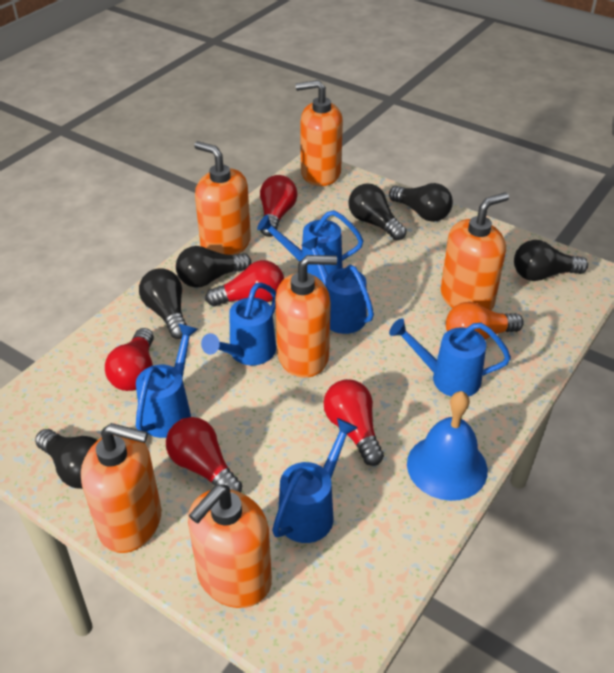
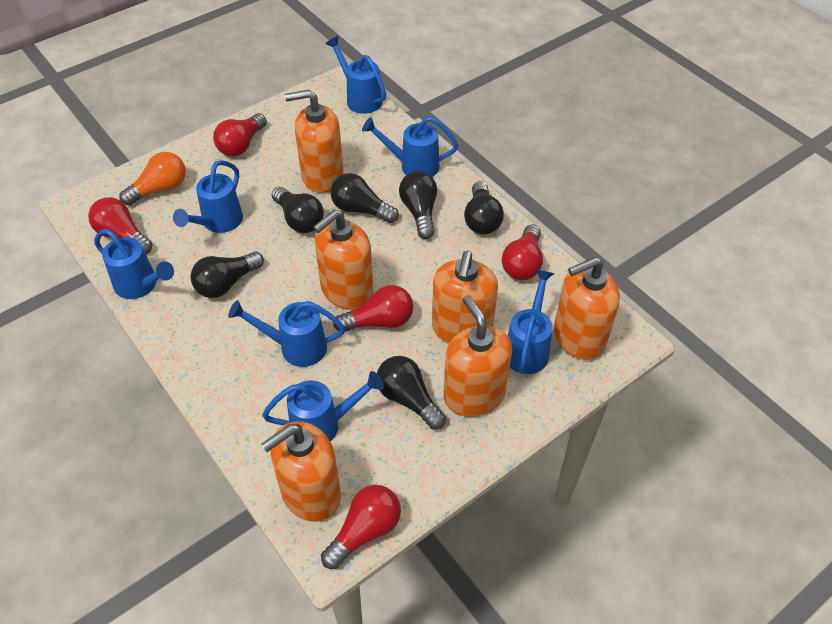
blue bell: [407,391,488,501] = 1 -> none = 0
blue watering can: [136,324,198,438] [201,283,276,365] [257,210,363,280] [272,418,358,543] [301,237,374,334] [389,318,511,397] = 6 -> [94,229,174,299] [173,160,243,233] [228,300,345,367] [262,371,384,442] [326,36,386,114] [362,117,458,177] [508,269,554,374] = 7

